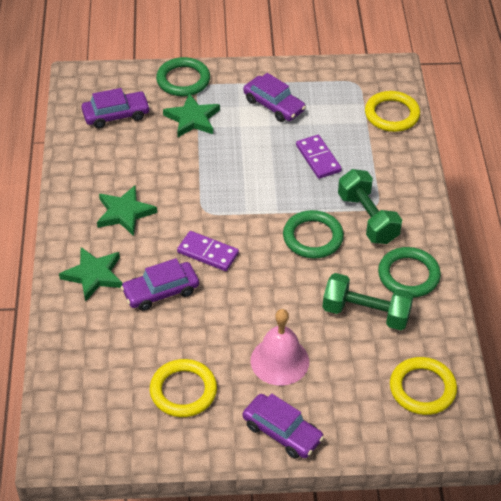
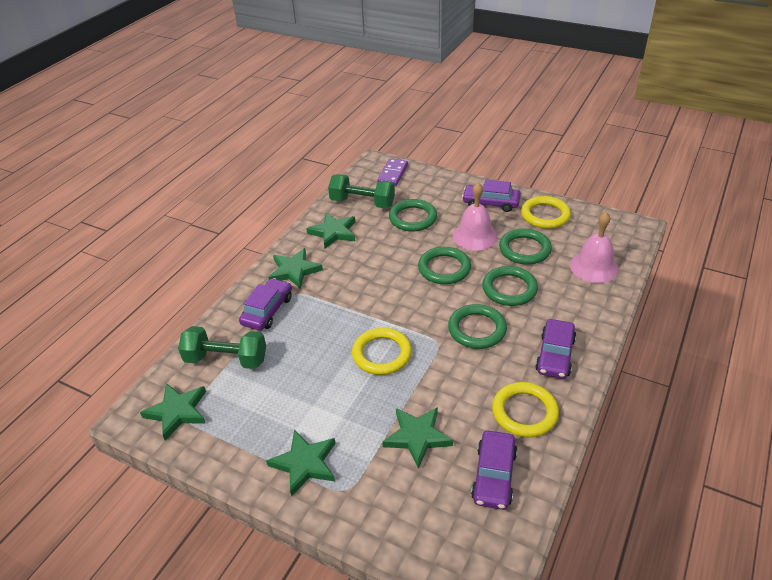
green ring: [156,57,210,96] [283,210,344,258] [378,247,441,297] = 3 -> [389,199,437,232] [418,247,471,284] [448,304,507,349] [482,266,538,306] [499,228,552,265] = 5
green star: [59,247,122,302] [97,185,157,236] [163,93,220,137] = 3 -> [140,383,206,441] [266,430,335,497] [268,248,323,289] [306,213,355,248] [382,407,453,469] = 5
pink bell: [251,309,309,386] = 1 -> [453,182,498,251] [570,212,619,283] = 2
purple domino: [177,231,239,271] [296,135,342,179] = 2 -> [377,158,408,186] = 1

